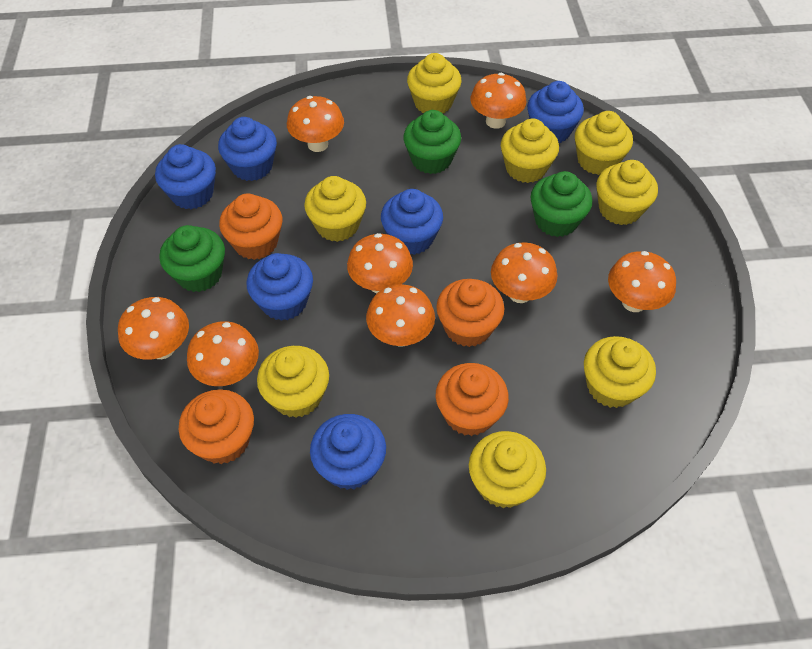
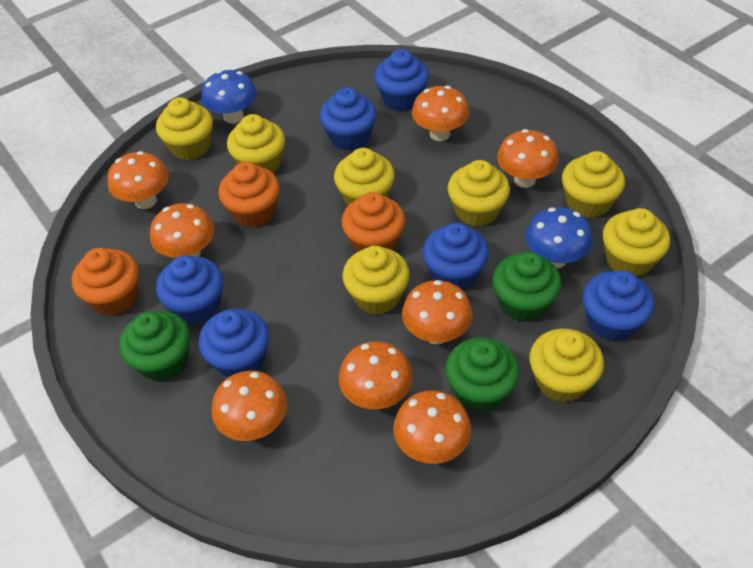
blue mushroom: none = 0 -> [201,70,257,124] [526,207,593,268] = 2
orange cupcake: [179,389,254,464] [219,194,282,260] [436,279,505,347] [436,363,509,436] = 4 -> [72,248,139,316] [218,162,280,227] [341,192,405,252] = 3

